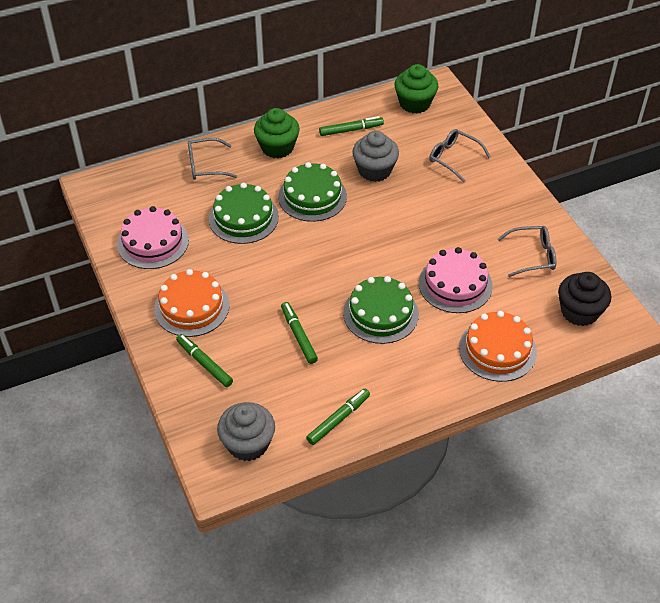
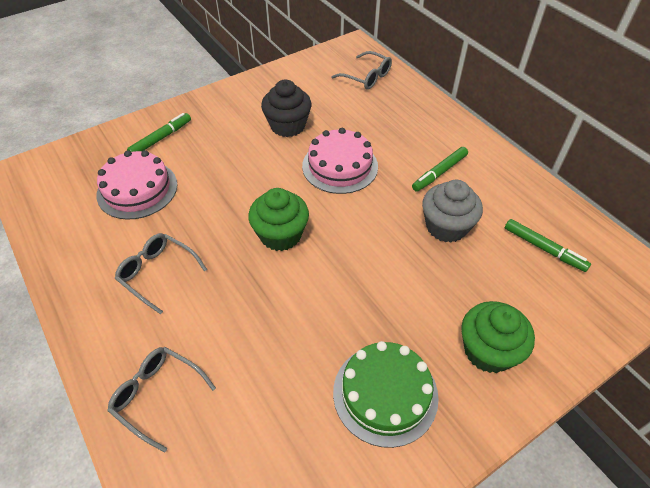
green cake: [209,183,279,244] [278,162,347,222] [343,276,419,344] = 3 -> [333,341,439,448] = 1
green marker: [176,334,233,387] [281,302,318,364] [306,389,370,445] [319,116,384,136] = 4 -> [127,113,191,152] [412,147,468,192] [505,219,591,272] = 3
grey cupcake: [217,402,275,461] [352,131,399,182] = 2 -> [422,180,483,243] = 1
orange cake: [154,269,230,337] [459,311,537,382] = 2 -> none = 0

